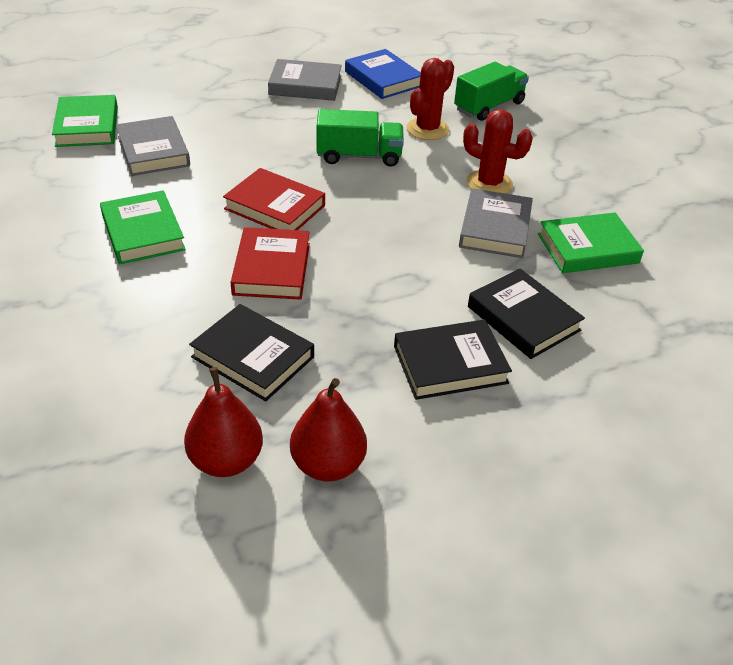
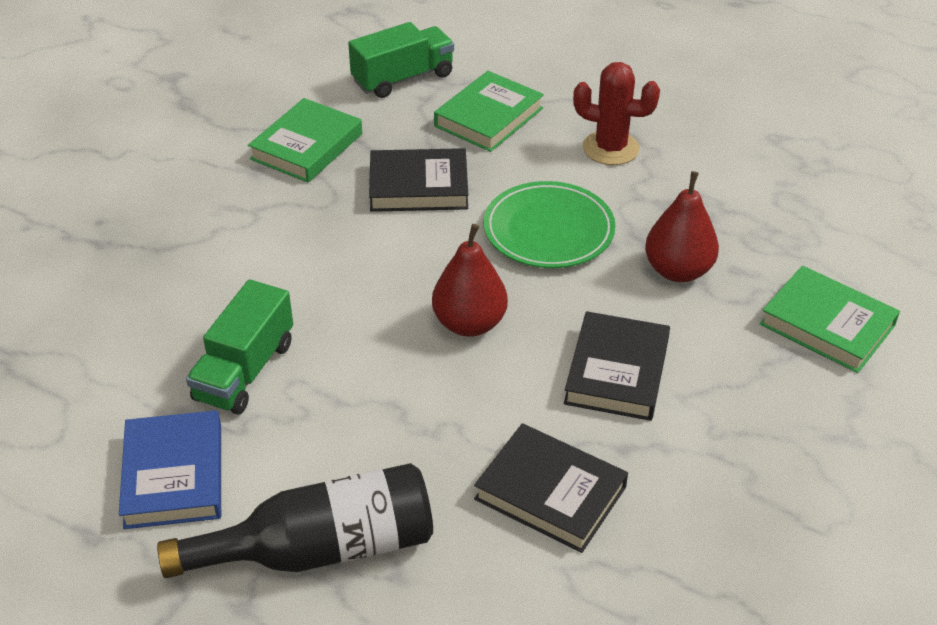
black bottle: none = 0 -> [157,463,433,578] = 1
green plate: none = 0 -> [484,181,616,268] = 1
grey book: [116,116,190,176] [268,59,342,101] [459,188,533,258] = 3 -> none = 0
red book: [223,168,325,230] [231,227,310,300] = 2 -> none = 0
red cactus: [407,58,454,140] [463,109,533,194] = 2 -> [573,62,660,165] = 1

